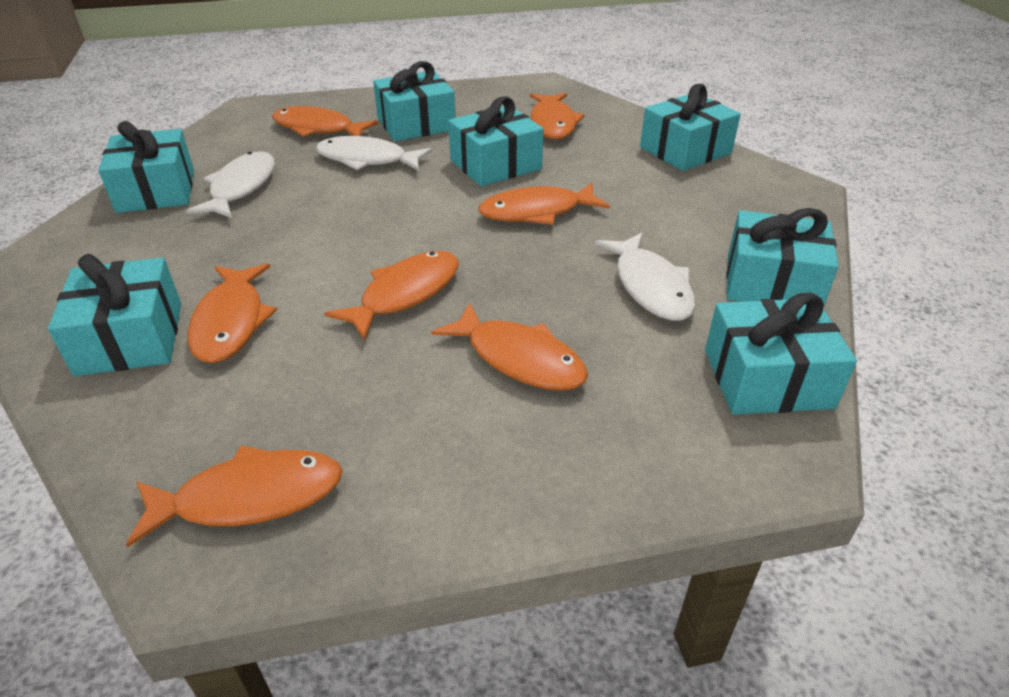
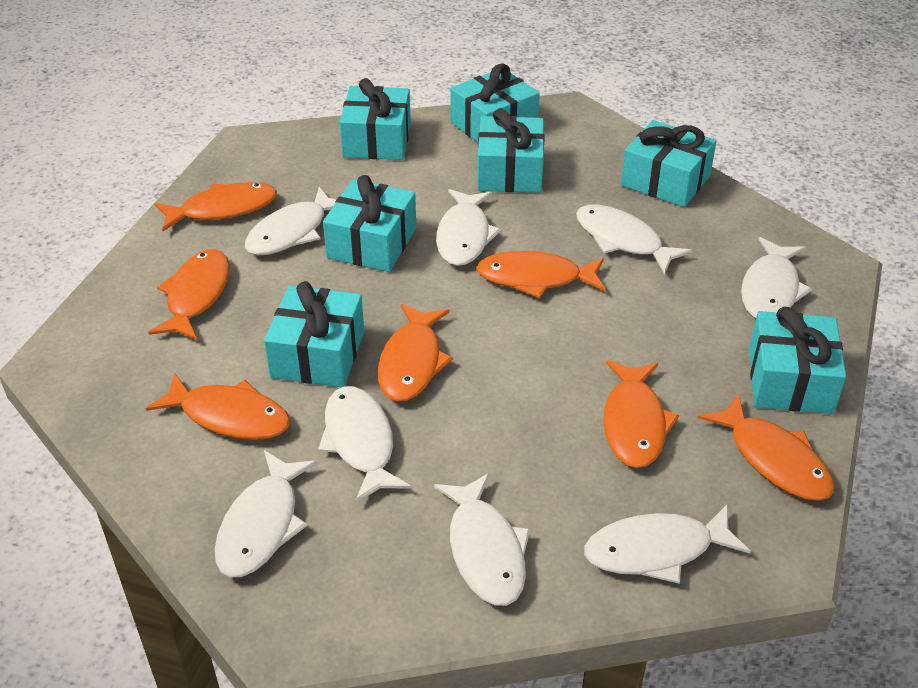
white fish: [186,151,275,218] [316,136,432,171] [595,233,695,321] = 3 -> [214,450,317,577] [245,187,337,255] [318,386,411,503] [434,473,530,606] [436,189,501,266] [576,204,692,275] [584,505,751,584] [741,237,812,318] = 8

